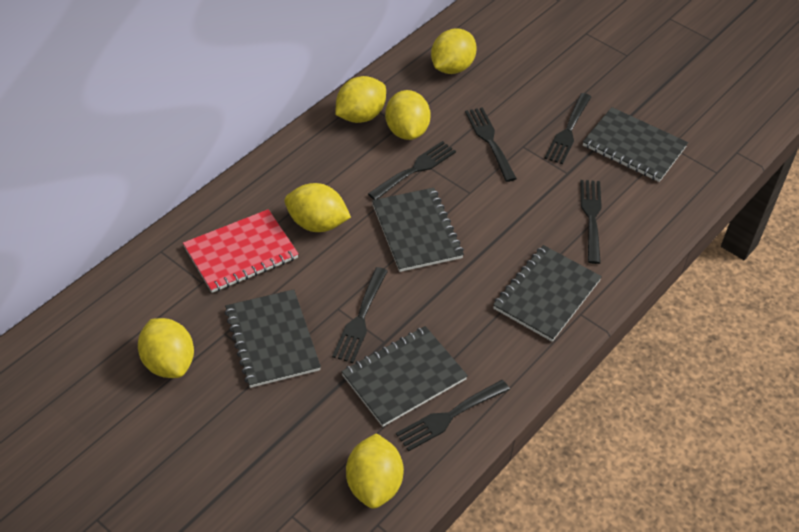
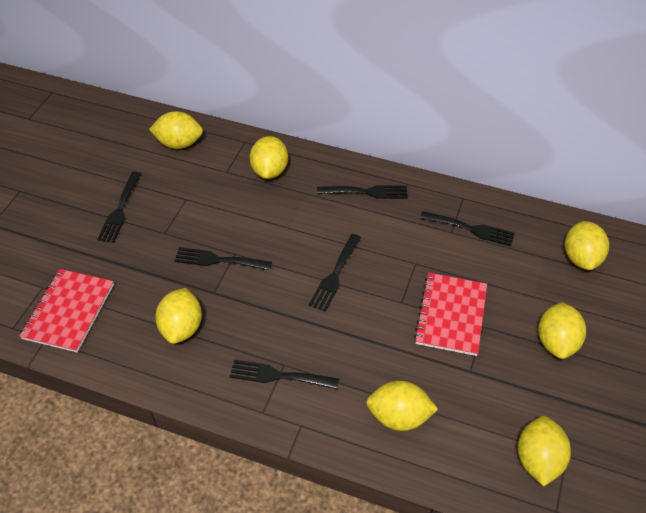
black notebook: [225,289,321,388] [341,326,468,427] [372,188,464,272] [493,245,602,342] [583,107,688,182] = 5 -> none = 0
red notebook: [183,209,299,293] = 1 -> [19,269,114,352] [414,273,487,356] = 2
yellow lemon: [138,318,194,378] [285,183,351,232] [335,76,386,123] [346,433,404,509] [385,90,431,140] [431,28,477,74] = 6 -> [149,111,203,149] [155,288,202,344] [250,136,288,179] [366,381,438,431] [517,416,571,486] [538,302,586,359] [564,221,609,270] = 7

